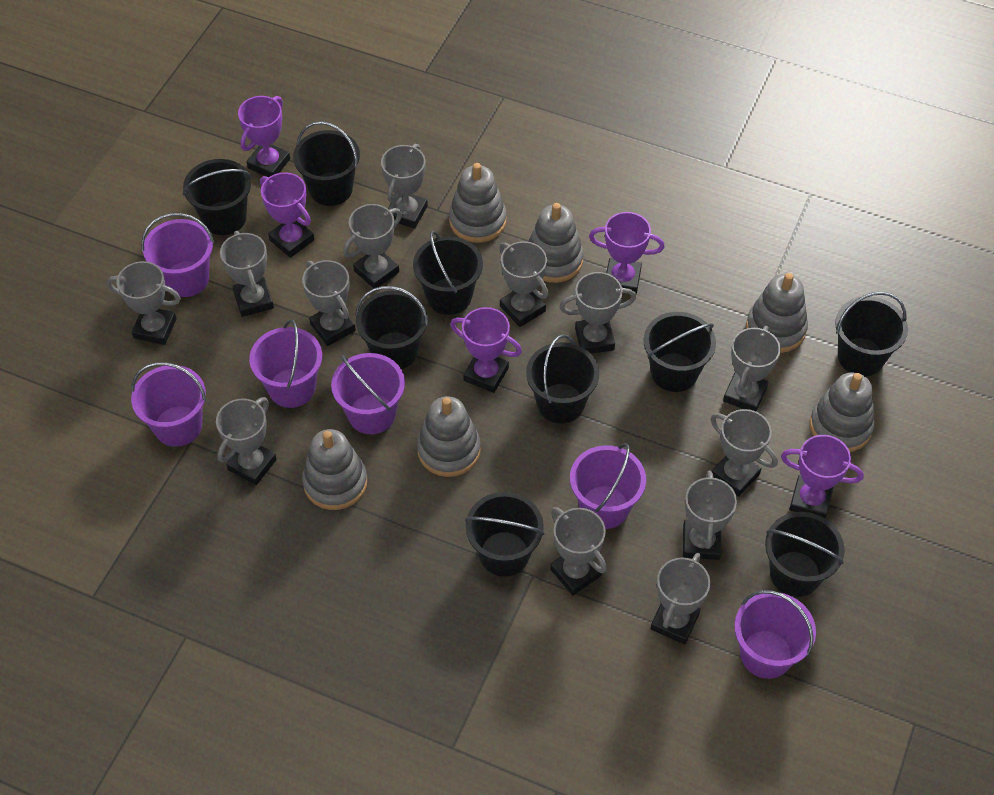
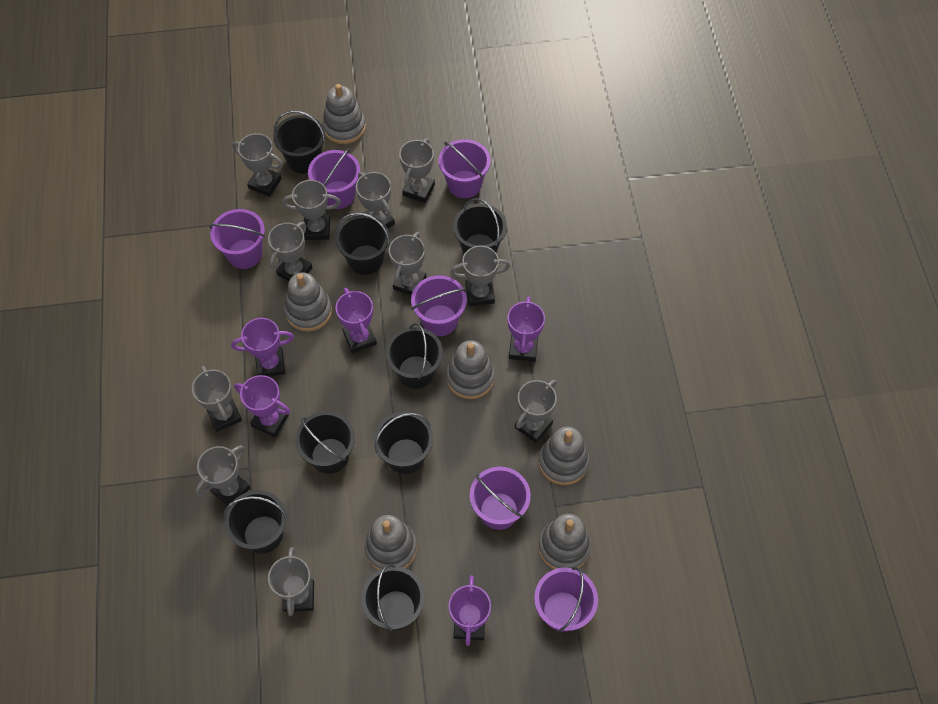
black bucket: [183,159,252,235] [293,121,360,206] [355,286,428,369] [413,231,483,315] [465,492,544,577] [526,334,599,424] [644,312,716,392] [765,512,845,597] [835,292,908,376] = 9 -> [223,490,288,554] [273,110,325,174] [295,411,355,474] [335,212,390,275] [361,564,425,631] [374,412,433,474] [386,323,443,389] [453,198,507,254] = 8
grey trophy: [107,261,181,345] [216,397,277,485] [220,231,274,317] [302,260,356,346] [343,204,402,289] [381,144,428,228] [499,241,548,327] [550,507,607,595] [560,272,636,354] [650,553,710,644] [683,471,737,560] [711,409,778,497] [723,326,781,412] = 13 -> [192,366,242,432] [195,445,250,506] [232,133,283,197] [268,222,313,281] [268,547,314,616] [282,180,341,240] [356,172,395,228] [389,232,426,295] [399,138,435,203] [450,246,510,306] [515,380,557,443] = 11

